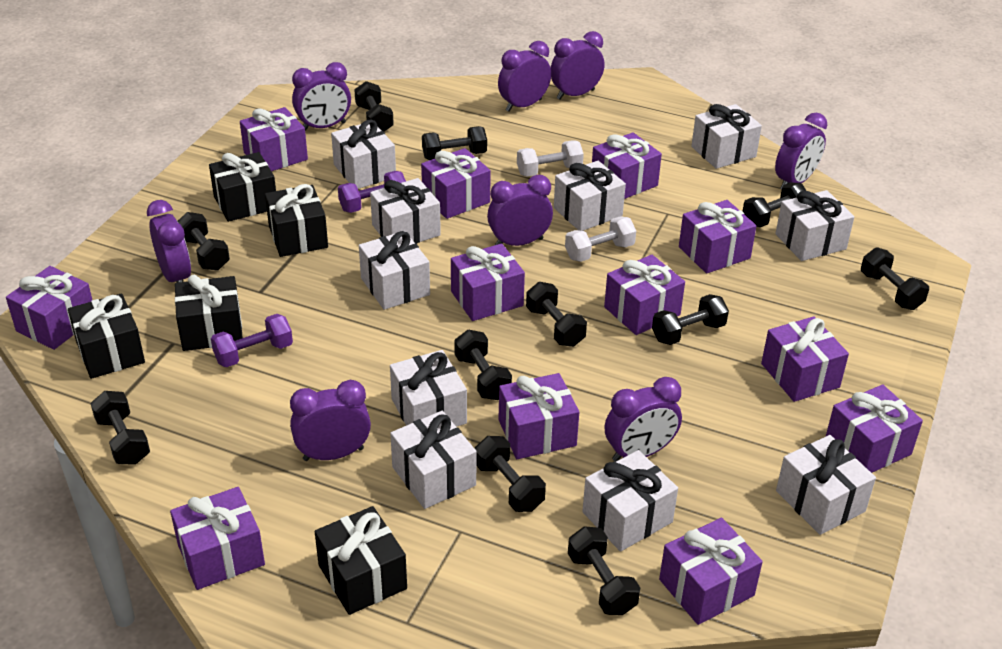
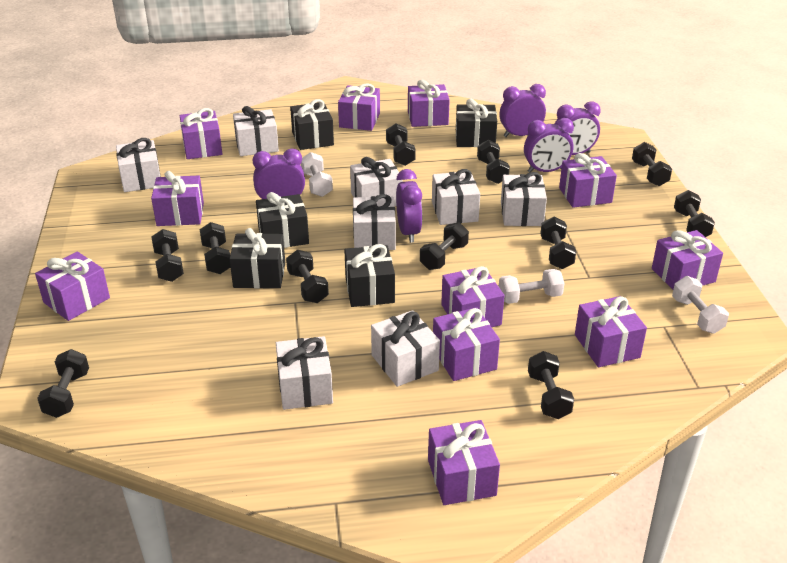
purple clock: [147,200,191,283] [290,380,371,461] [292,62,351,131] [487,175,553,246] [498,41,551,112] [551,31,605,99] [605,377,682,461] [775,113,827,189] = 8 -> [253,149,305,199] [396,169,422,243] [499,84,546,137] [524,118,574,173] [555,101,601,155] = 5
purple dumbbell: [211,314,293,367] [338,171,406,213] = 2 -> none = 0
purple gift: [6,266,92,350] [170,487,265,590] [240,107,308,171] [421,148,491,219] [451,244,525,321] [499,373,579,459] [592,132,662,199] [604,255,685,335] [659,518,763,625] [679,200,756,274] [761,316,849,402] [826,384,923,473] = 12 -> [35,251,110,321] [151,171,204,226] [180,108,222,159] [338,83,380,131] [408,79,450,127] [428,420,500,505] [433,307,500,381] [441,266,504,327] [559,153,617,208] [575,296,647,367] [652,230,723,289] = 11
white dumbbell: [517,140,584,177] [565,216,636,262] = 2 -> [301,152,333,197] [499,269,565,304] [672,276,729,334] = 3
white gift: [331,119,396,189] [359,231,430,310] [370,178,441,244] [390,350,467,427] [390,411,477,509] [554,161,626,231] [582,450,678,552] [691,104,762,169] [775,190,854,261] [776,435,876,535] = 10 -> [116,138,161,192] [233,106,279,156] [276,336,333,410] [350,157,402,206] [353,194,396,250] [371,310,440,387] [432,169,480,225] [501,172,547,226] = 8

